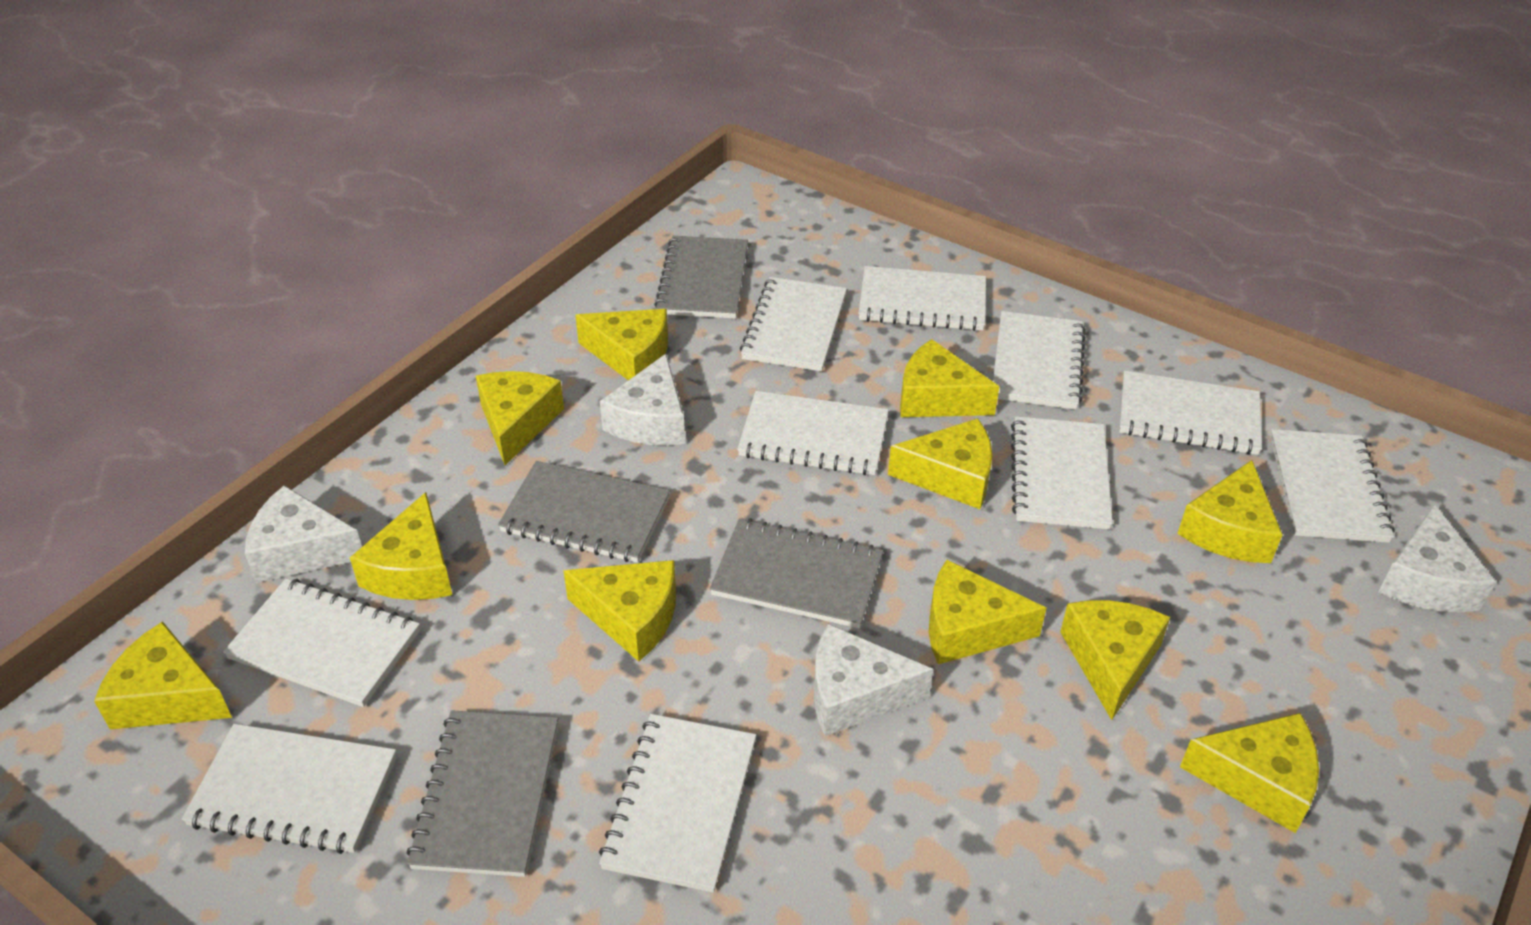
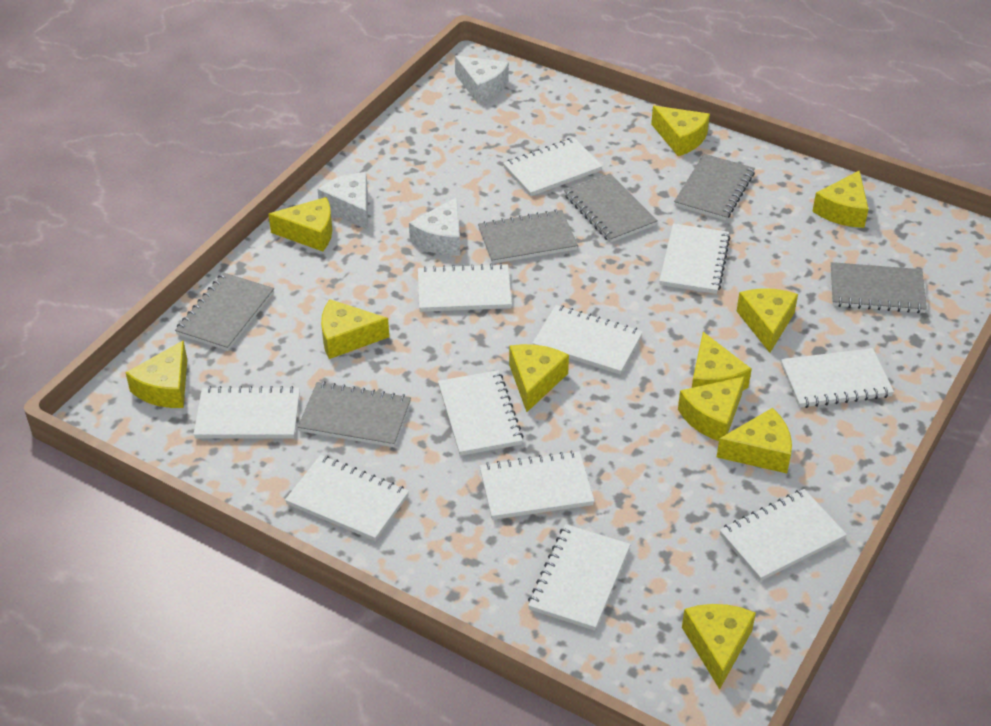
grey notebook: [407,710,558,877] [498,461,670,563] [654,236,748,319] [710,518,883,629] = 4 -> [175,272,274,351] [298,381,411,447] [478,209,578,264] [564,173,658,243] [674,154,755,221] [830,262,927,313] = 6
white cheese: [245,485,362,583] [600,354,685,446] [814,624,933,736] [1378,504,1496,612] = 4 -> [318,172,368,230] [409,197,460,256] [455,56,509,103] = 3
white notebook: [182,724,397,854] [223,578,420,707] [599,714,756,893] [737,391,889,475] [740,277,847,371] [858,266,986,331] [993,311,1086,410] [1011,416,1113,529] [1119,371,1262,455] [1270,429,1395,543] = 10 -> [193,386,300,439] [285,455,409,541] [418,263,512,312] [438,370,523,456] [480,450,595,520] [503,138,603,196] [528,524,631,631] [532,305,643,375] [659,223,731,294] [720,489,847,581] [781,348,894,408] = 11

